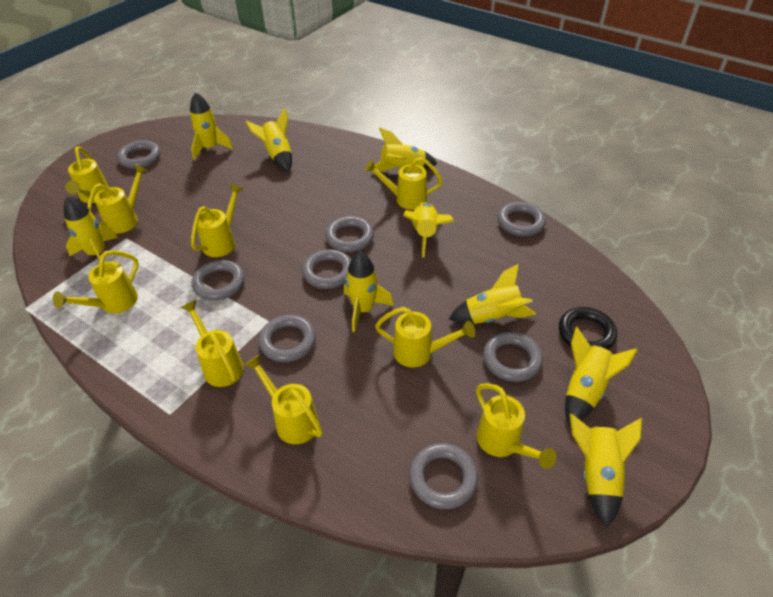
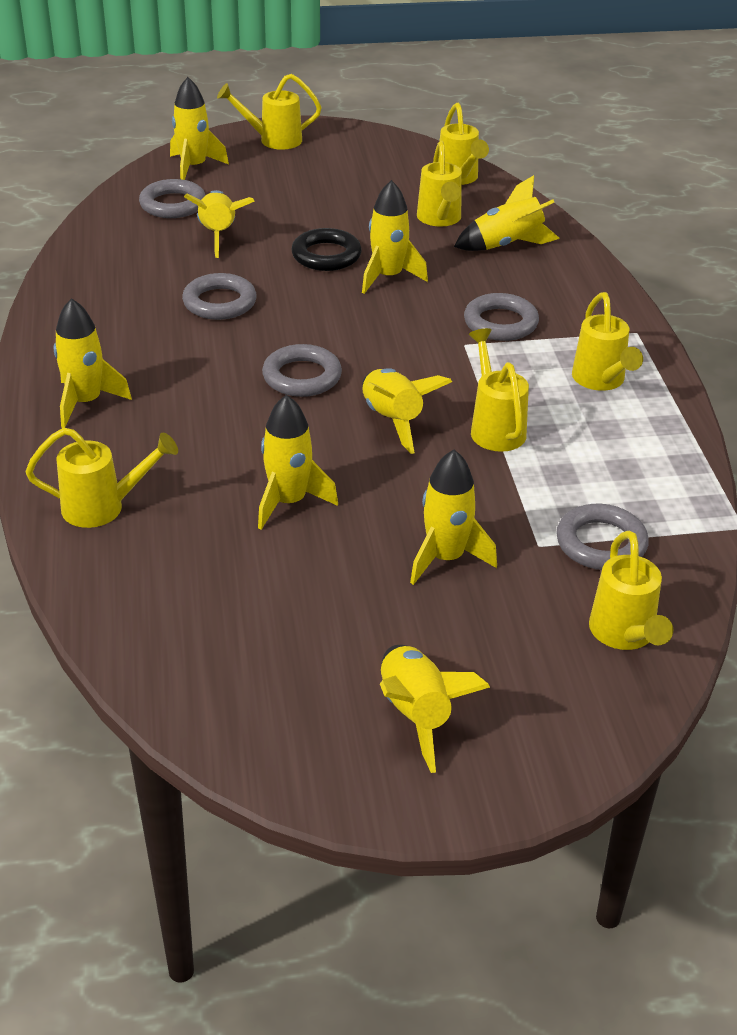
grey ring: [117,140,161,169] [192,260,245,301] [259,315,316,362] [302,249,351,289] [325,216,374,252] [409,443,478,509] [483,332,543,382] [498,202,546,236] = 8 -> [139,179,205,218] [182,273,256,320] [262,344,342,397] [464,293,539,341] [556,504,649,570] = 5
yellow watering can: [52,250,139,313] [65,147,109,203] [87,164,147,234] [181,300,244,387] [191,184,243,257] [245,354,323,444] [365,157,443,210] [375,307,475,368] [476,383,557,469] = 9 -> [26,428,178,528] [217,74,321,150] [417,141,462,226] [438,103,489,185] [468,328,529,452] [572,292,643,391] [589,531,673,650] = 7

